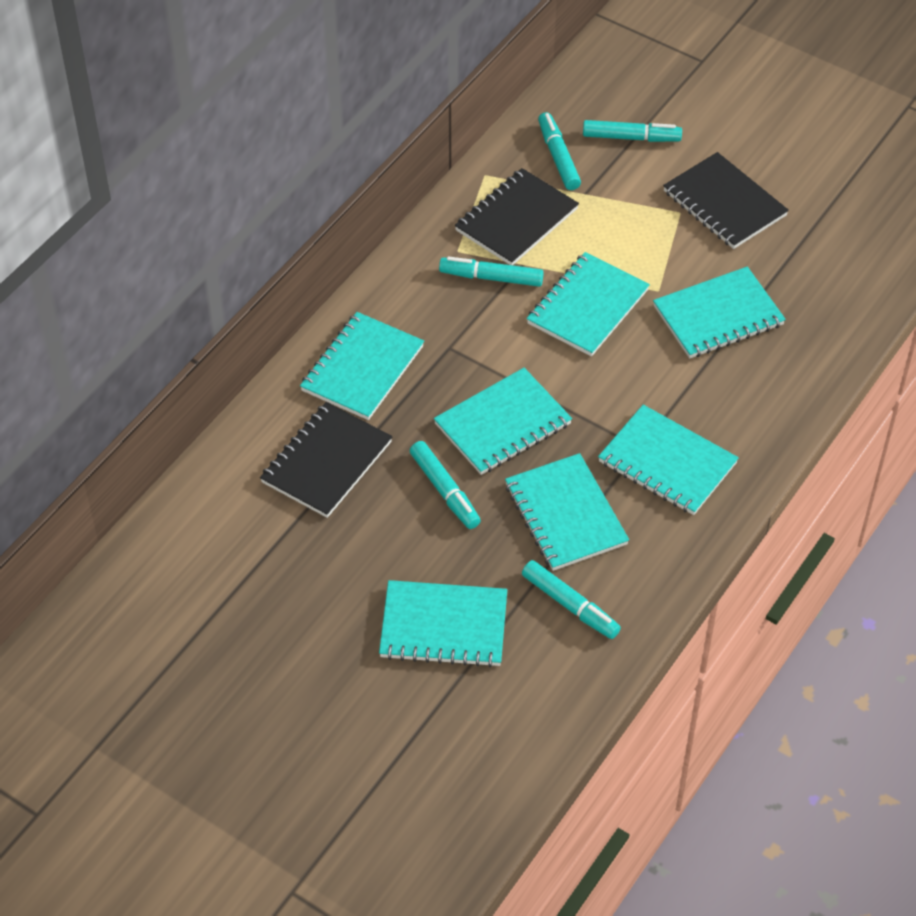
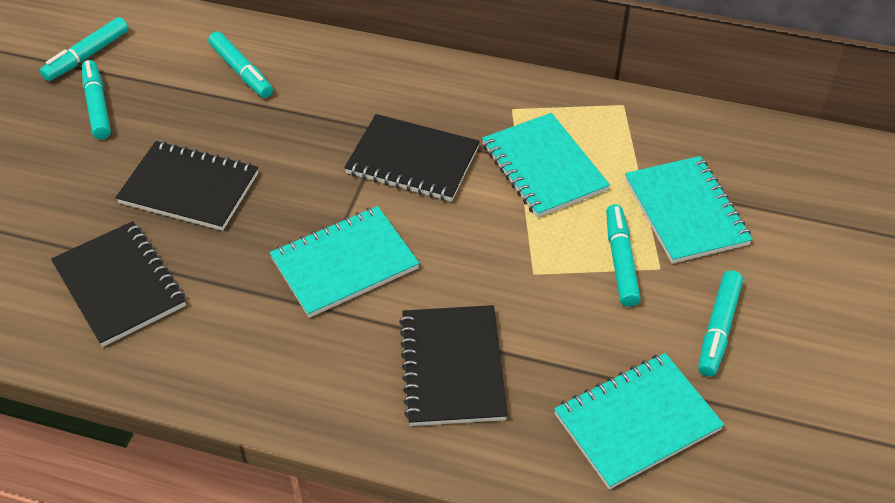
black notebook: [260,402,392,518] [455,168,579,265] [663,152,789,249] = 3 -> [51,221,186,347] [115,141,258,231] [344,114,480,202] [399,305,508,426] = 4
turquoise notebook: [300,312,424,420] [379,580,507,667] [434,368,572,475] [505,453,629,571] [526,252,650,357] [598,405,739,515] [653,267,786,358] = 7 -> [270,206,419,318] [482,113,610,218] [554,353,724,490] [625,156,753,264] = 4

